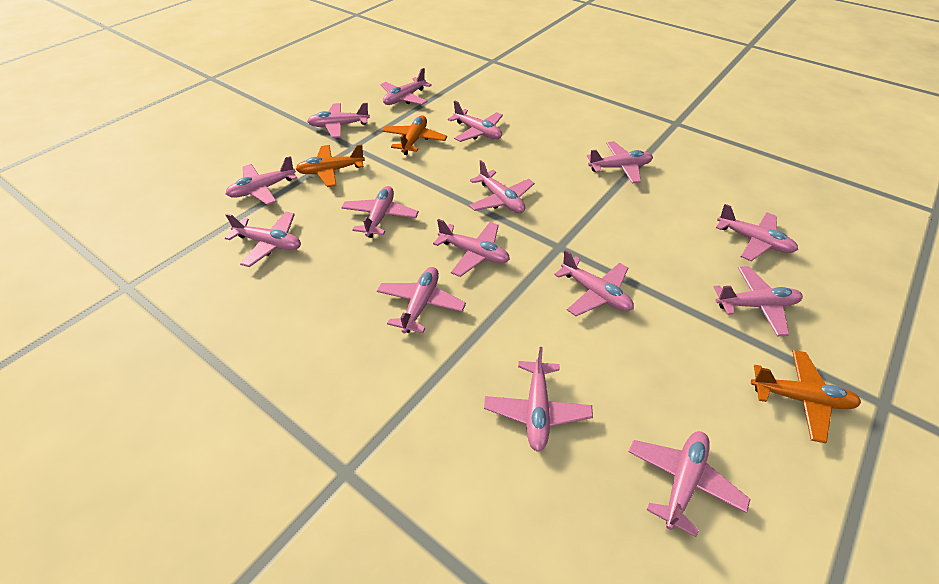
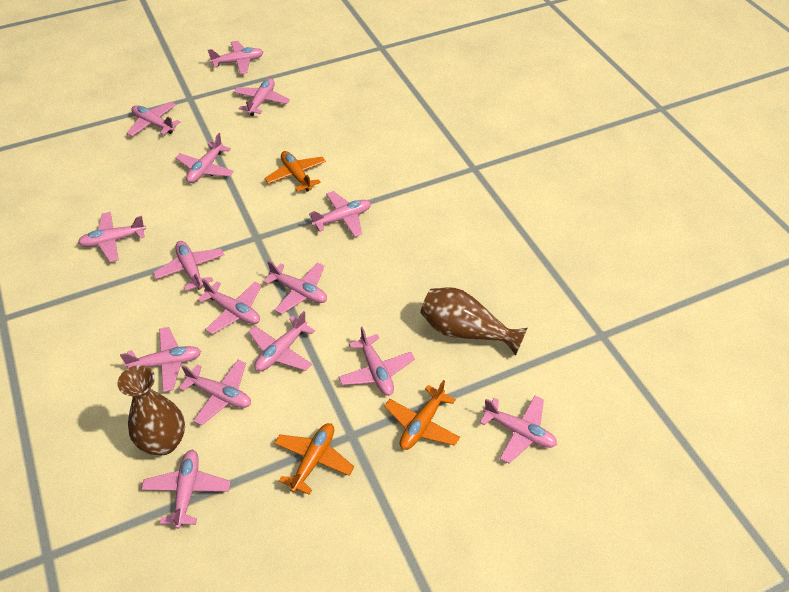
brown vase: none = 0 -> [117,365,185,455] [420,287,527,356] = 2

